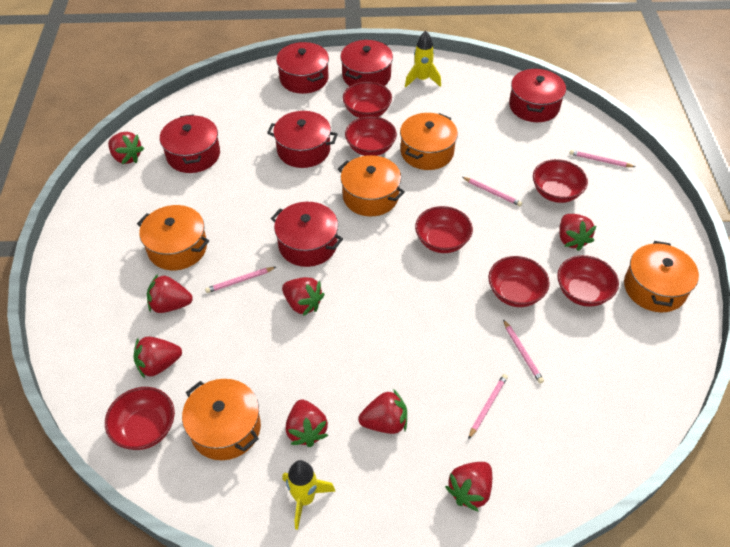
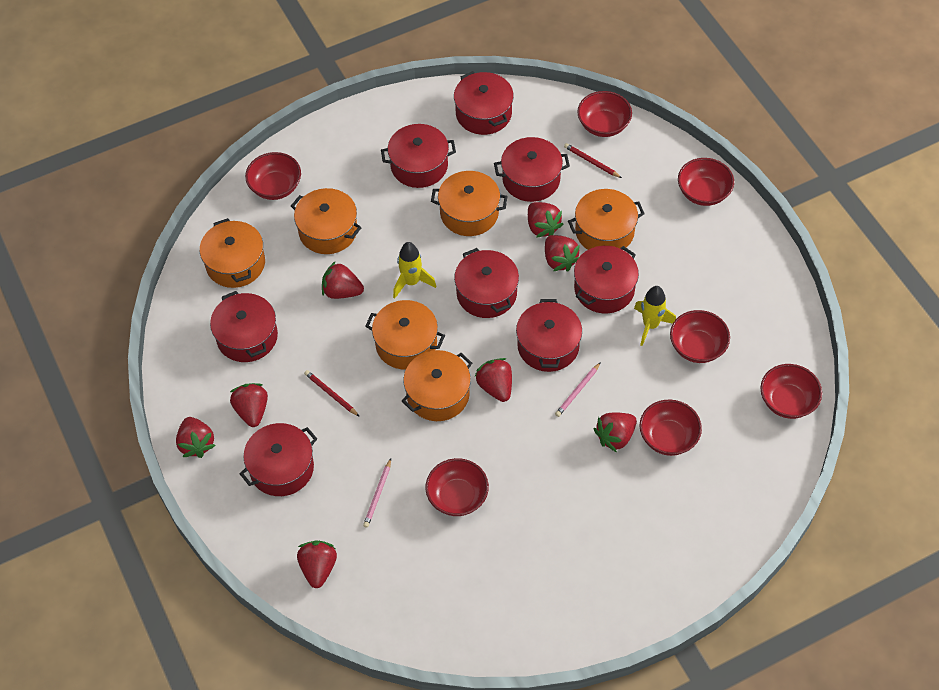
orange pot: [137,205,209,270] [182,379,261,460] [338,155,405,216] [400,113,458,170] [624,241,699,312] = 5 -> [200,218,265,288] [291,188,362,254] [365,300,445,370] [402,350,472,421] [431,171,507,236] [568,189,645,250] = 6
pink pencil: [205,267,276,293] [462,177,522,206] [468,374,508,439] [503,319,544,384] [569,150,635,167] = 5 -> [363,458,391,528] [555,362,601,417] = 2
red pencil: none = 0 -> [304,370,360,417] [564,143,622,178] = 2
red pot: [160,114,220,173] [267,111,338,168] [271,202,343,267] [276,42,329,94] [340,40,393,86] [509,68,566,122] = 6 -> [210,291,278,362] [240,423,317,496] [381,124,456,188] [454,71,514,135] [454,248,519,318] [494,137,570,202] [516,299,582,372] [574,246,639,313] = 8

